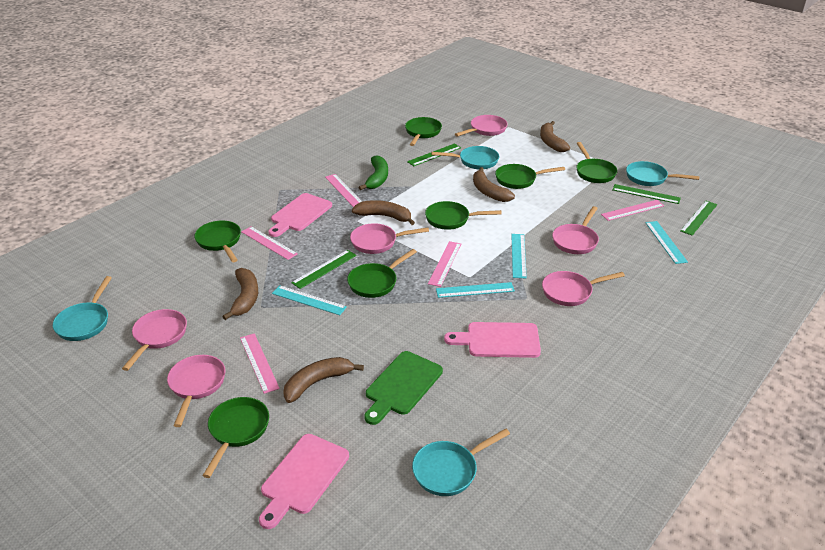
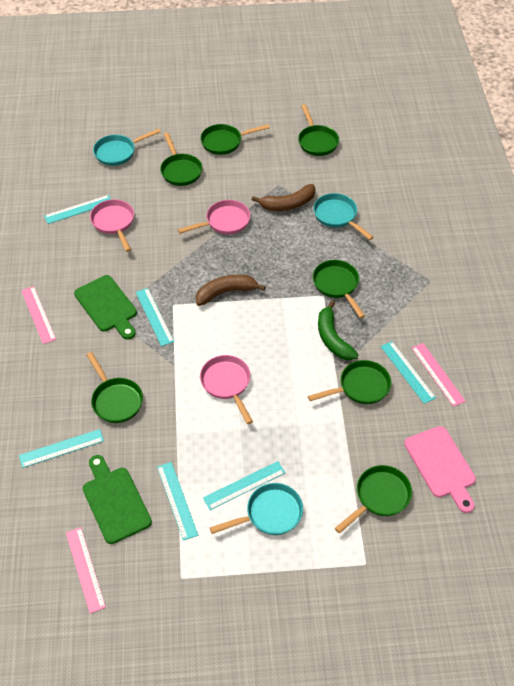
brown banana: [222,268,258,320] [283,357,364,403] [352,200,415,225] [473,167,515,202] [540,121,570,152] = 5 -> [196,275,266,306] [252,184,315,211] = 2
green cutting board: [364,351,443,425] = 1 -> [74,275,137,340] [83,455,152,544] = 2
green ruler: [291,250,357,289] [407,143,461,166] [612,184,681,204] [680,201,717,235] = 4 -> none = 0
pink cutting board: [259,434,349,529] [268,193,332,237] [444,322,541,358] = 3 -> [404,426,476,513] = 1
pink pan: [122,309,187,371] [167,355,225,427] [350,223,429,254] [455,115,508,136] [542,271,625,306] [552,206,599,254] = 6 -> [90,199,134,252] [178,200,250,234] [200,355,253,424] = 3
pink ruler: [240,333,280,394] [241,226,298,260] [325,174,362,207] [428,241,461,287] [601,200,664,221] = 5 -> [21,286,56,344] [66,527,106,613] [412,343,466,407] = 3
turquoise pan: [53,276,112,341] [412,428,510,496] [431,146,499,169] [626,161,699,186] = 4 -> [93,128,161,166] [210,483,303,535] [313,193,374,240] = 3
turquoise ruler: [272,285,347,315] [436,282,515,298] [511,234,527,278] [645,221,688,264] = 4 -> [19,429,104,468] [44,195,111,224] [136,288,174,346] [157,462,198,541] [203,461,285,510] [381,341,436,404] = 6

